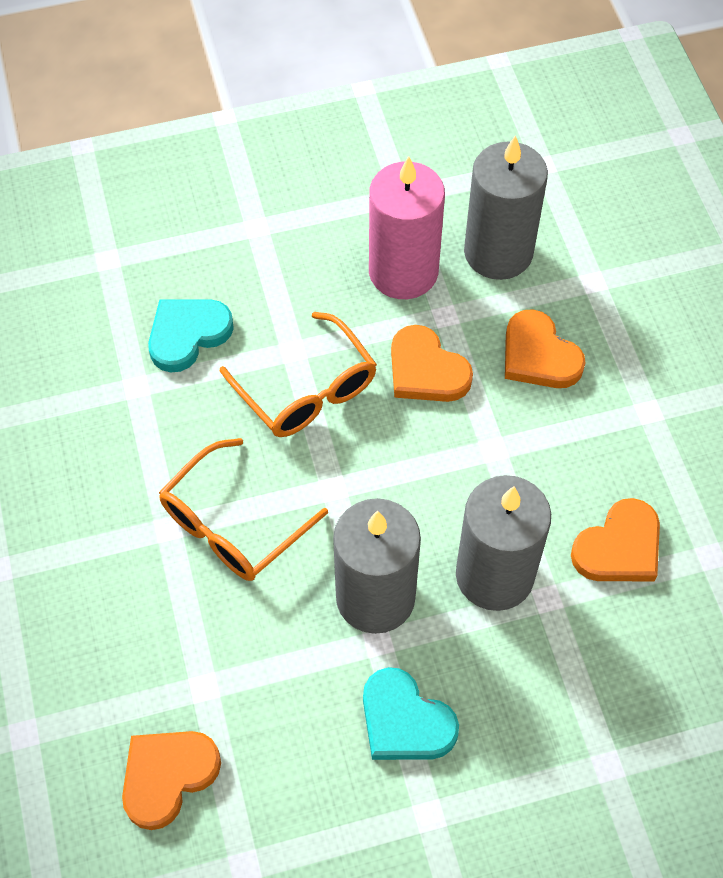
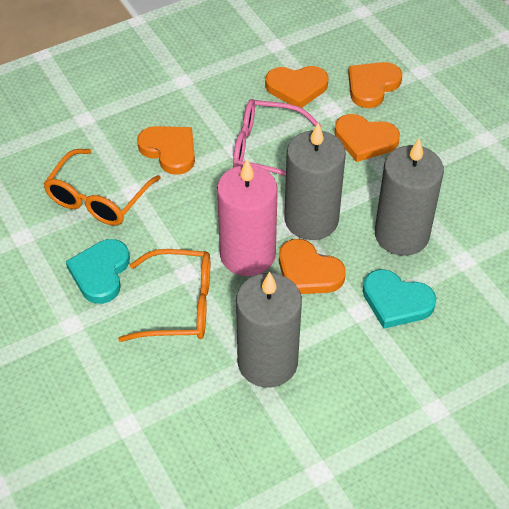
orange heart: [122,731,221,830] [391,325,473,402] [505,309,585,388] [571,498,660,581] = 4 -> [137,126,195,175] [265,66,329,108] [279,239,346,294] [334,114,400,162] [348,62,402,108] = 5
pink glasses: none = 0 -> [233,99,321,176] = 1

